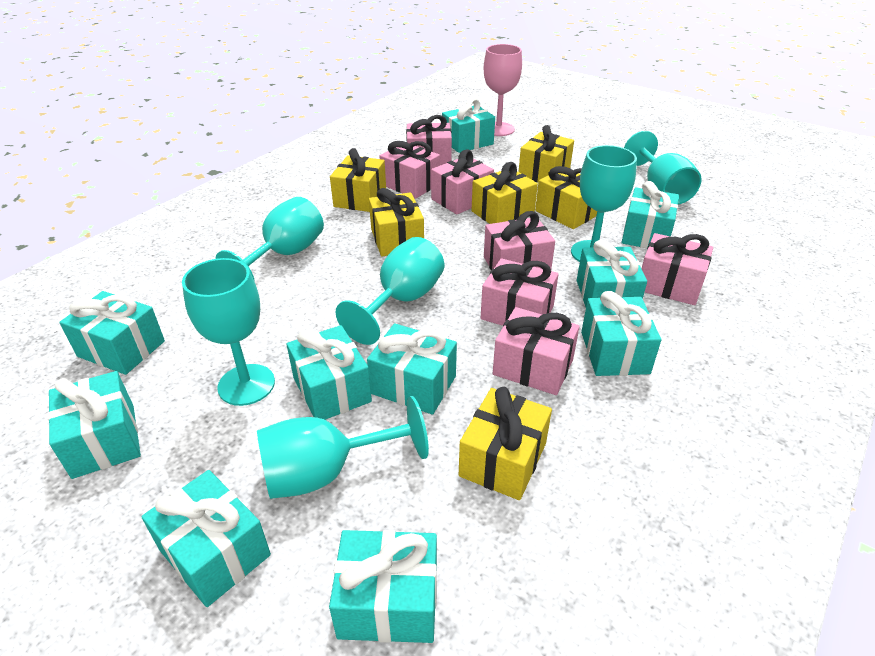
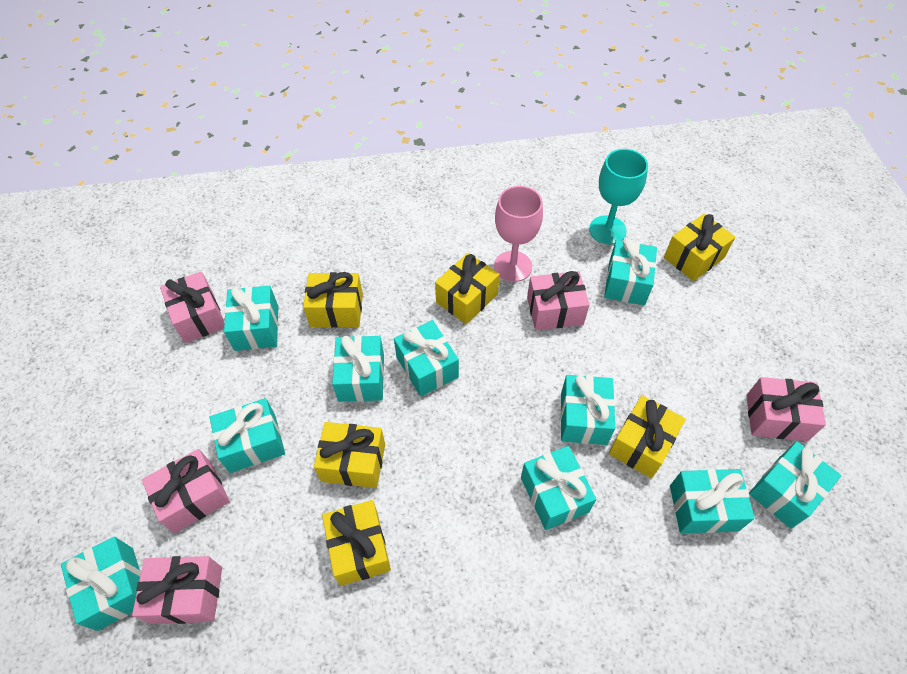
pink gift: [379,141,440,199] [406,115,452,165] [431,149,494,214] [481,258,559,326] [484,211,555,270] [493,307,580,395] [641,233,713,305] = 7 -> [132,556,222,624] [142,449,230,533] [160,271,224,343] [527,271,590,330] [746,377,826,441] = 5
turquoise goblet: [182,258,275,406] [215,197,324,282] [257,396,429,499] [336,237,444,345] [571,145,637,262] [624,131,702,204] = 6 -> [589,149,648,245] = 1

